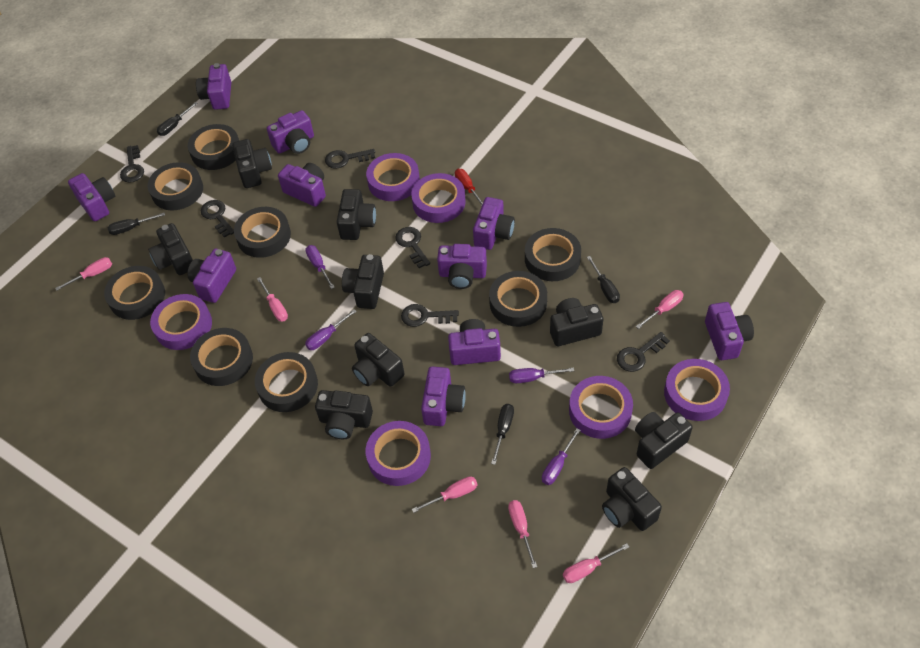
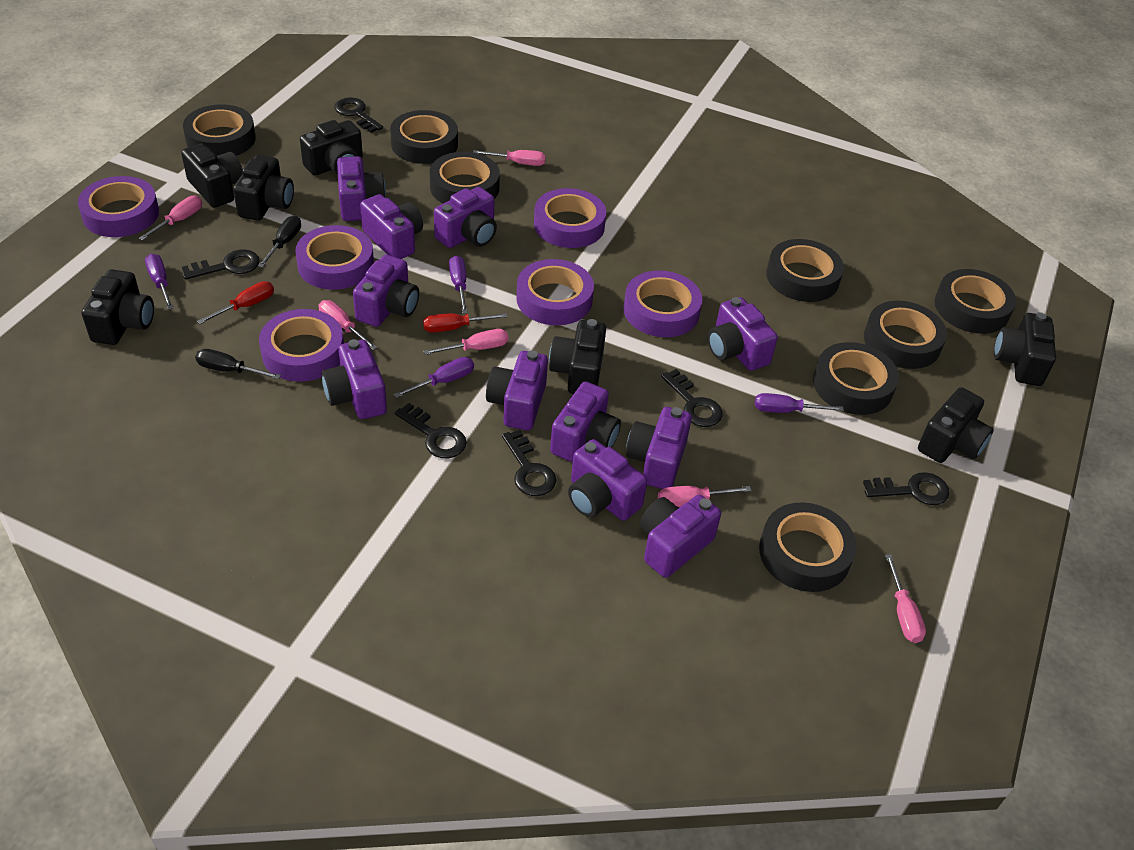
black camera: [148,223,193,275] [232,139,272,188] [315,390,373,439] [337,189,376,240] [342,254,384,309] [352,333,404,387] [550,298,603,346] [602,467,662,531] [635,412,693,469] = 9 -> [81,269,154,345] [181,144,243,208] [233,155,294,221] [300,120,363,175] [549,319,606,394] [918,387,993,463] [994,312,1056,386] = 7
black screwdriver: [108,213,165,235] [157,102,198,136] [491,404,514,465] [587,256,620,303] = 4 -> [195,349,281,379] [258,216,301,268] = 2
purple camera: [68,173,115,221] [187,249,236,303] [196,63,231,110] [267,110,314,154] [278,163,326,207] [421,366,466,426] [437,244,487,289] [448,319,501,365] [473,197,515,250] [705,302,754,360] = 10 -> [322,339,387,419] [337,156,386,221] [353,255,419,327] [360,194,423,259] [434,187,497,248] [486,350,548,430] [550,381,621,462] [568,439,647,521] [625,407,692,489] [640,495,721,578] [708,297,778,371] = 11
red screwdriver: [455,169,483,206] = 1 -> [197,281,274,324] [423,313,508,333] = 2

